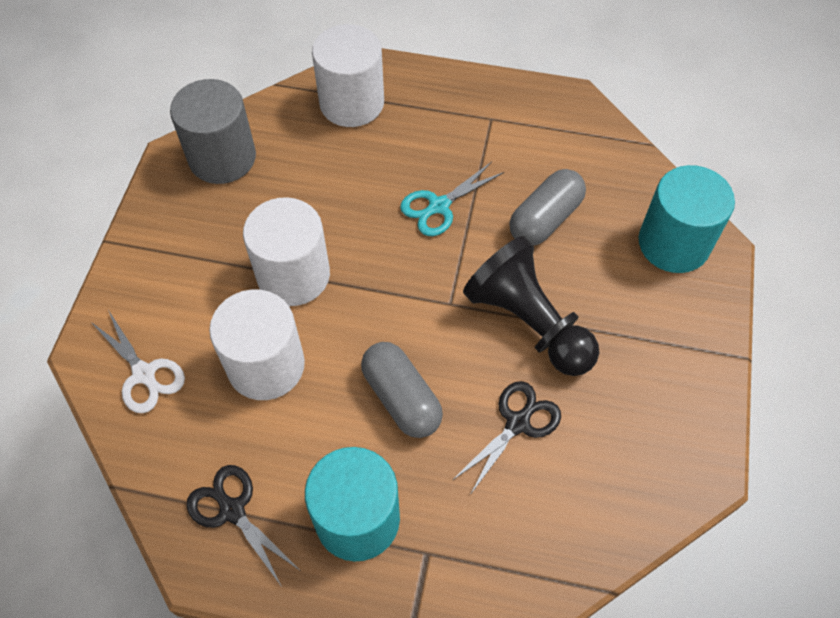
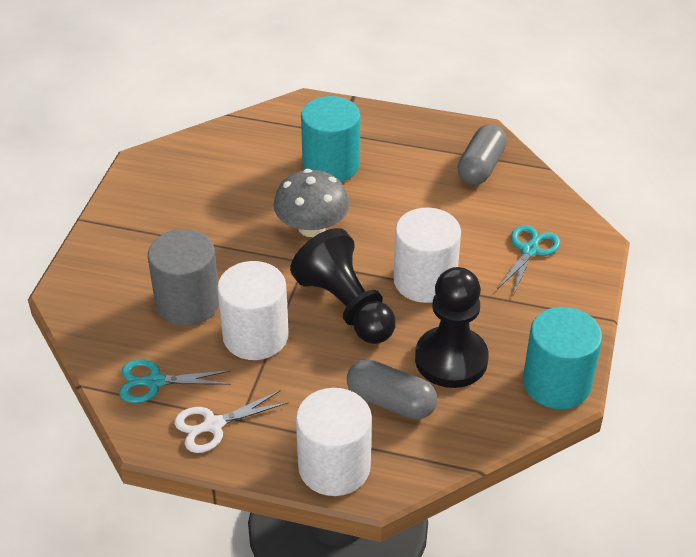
black pawn: [463,236,599,376] = 1 -> [290,228,396,344] [415,267,489,388] = 2
black scissors: [186,465,299,587] [453,381,561,495] = 2 -> none = 0
grey mushroom: none = 0 -> [273,169,349,237] = 1
turquoise scissors: [400,162,504,236] = 1 -> [119,359,231,403] [497,225,560,295] = 2

